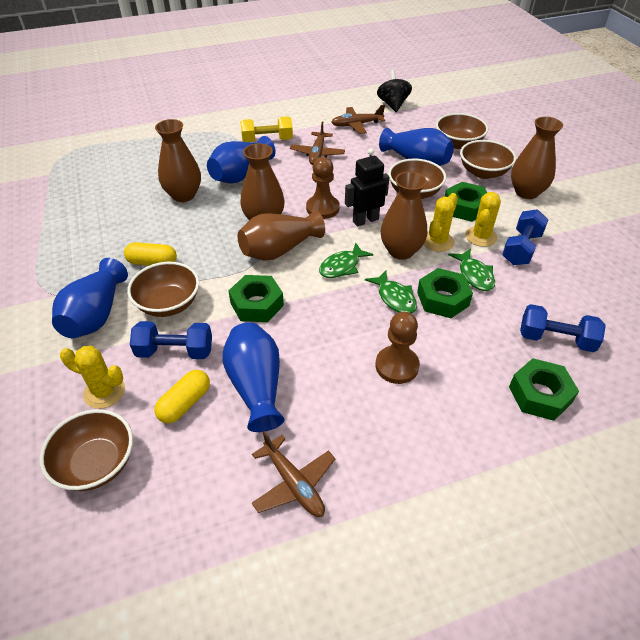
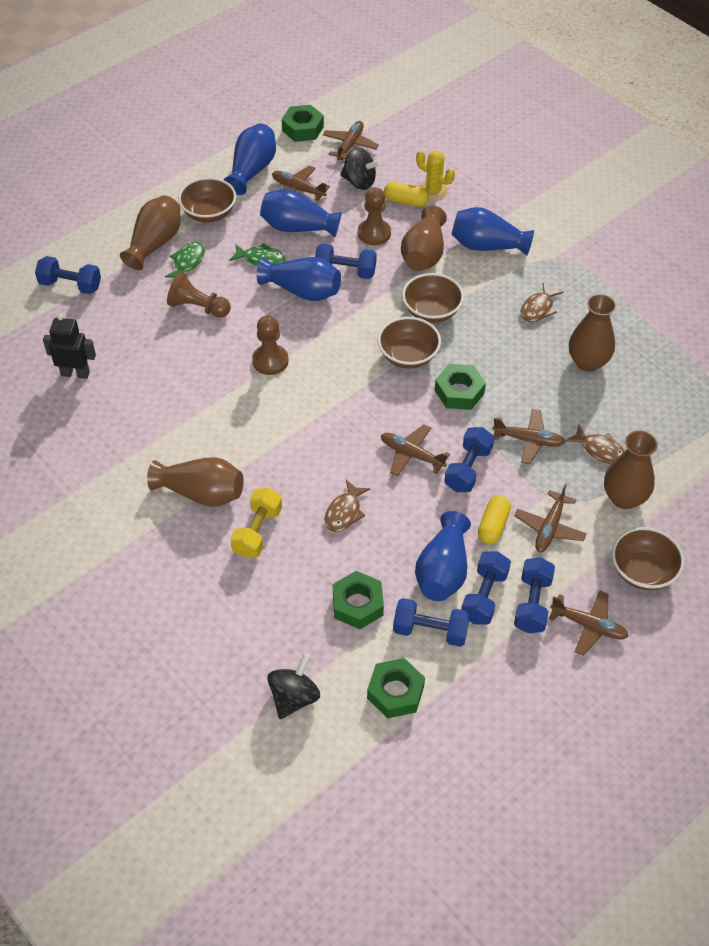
black spinning top: [377,70,412,112] = 1 -> [267,654,320,719] [340,148,381,190] = 2
blue dumbbell: [130,321,212,359] [502,209,549,265] [520,304,606,352] = 3 -> [35,256,101,294] [315,243,377,279] [393,598,470,647] [444,427,494,492] [461,551,511,625] [514,557,555,633] = 6
blue vase: [52,258,128,338] [207,136,276,184] [222,322,284,432] [379,128,454,166] = 4 -> [224,123,276,195] [257,257,341,301] [260,189,342,237] [415,511,471,601] [452,207,534,256] = 5
brown bowl: [40,409,133,491] [127,262,199,317] [388,158,446,199] [436,113,488,149] [460,140,516,179] = 5 -> [178,177,236,223] [378,317,441,369] [402,273,464,323] [612,527,684,590] = 4
brown fish: none = 0 -> [325,480,370,532] [521,282,564,322] [565,425,624,464] = 3
brown pawn: [306,157,340,219] [376,312,420,384] = 2 -> [167,272,231,318] [252,315,289,375] [358,187,391,245] = 3
brown plane: [252,431,335,517] [290,121,345,165] [331,105,385,134] = 3 -> [272,165,330,201] [323,121,379,160] [381,424,450,477] [492,409,565,465] [514,484,587,552] [549,590,629,656] = 6
green fish: [319,242,374,278] [365,271,417,313] [448,249,495,291] = 3 -> [165,242,205,277] [229,243,285,266] = 2
yellow cactus: [60,346,125,409] [424,193,458,252] [465,192,501,247] = 3 -> [416,150,455,200] = 1

